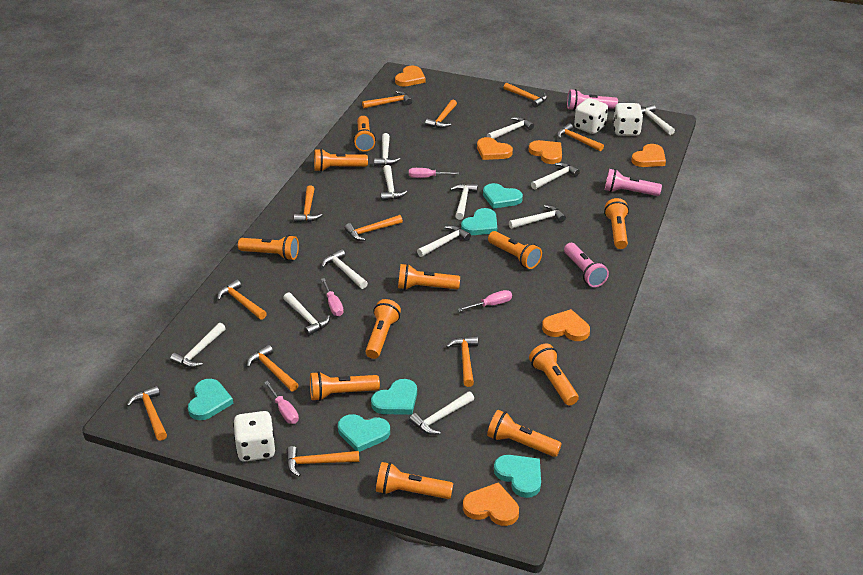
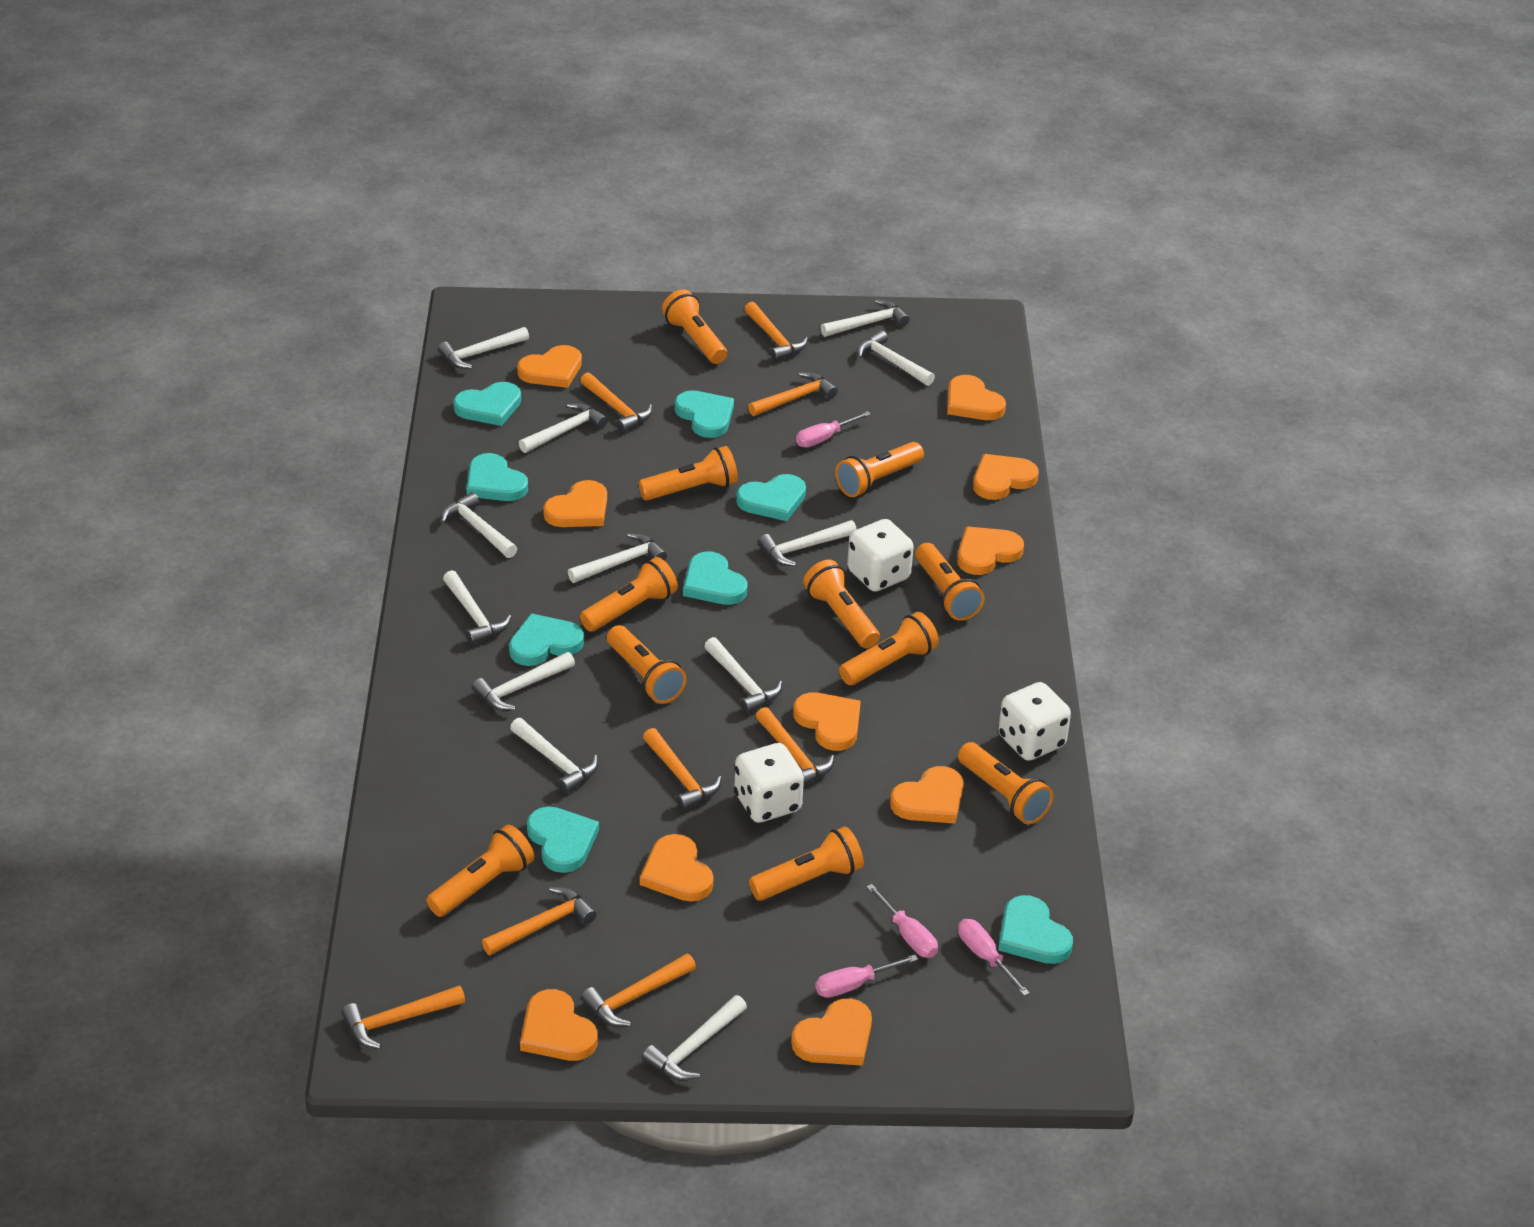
orange hammer: [127,386,167,441] [217,279,267,320] [247,345,298,391] [287,446,359,477] [294,185,322,222] [345,215,403,241] [362,91,412,108] [425,99,457,128] [446,336,478,387] [503,82,547,108] [557,123,604,151] = 11 -> [342,985,465,1049] [482,887,597,955] [580,372,652,433] [581,954,696,1027] [643,728,722,810] [744,302,808,361] [748,372,838,416] [756,707,834,786] = 8
orange heart: [395,66,426,87] [463,482,519,526] [477,137,513,160] [529,140,562,164] [542,309,590,341] [631,144,666,167] = 6 -> [517,345,582,388] [520,989,598,1061] [543,480,607,527] [640,834,714,902] [791,998,872,1066] [793,692,861,751] [890,766,964,824] [947,375,1006,420] [957,527,1024,575] [973,454,1039,500] = 10
pink flashlight: [564,243,609,287] [567,89,618,110] [605,169,662,196] = 3 -> none = 0
turquoise heart: [188,379,234,420] [338,414,390,452] [371,379,417,415] [461,208,497,235] [483,183,523,209] [494,455,541,498] = 6 -> [453,382,521,426] [466,453,528,501] [509,613,584,666] [527,807,599,873] [675,390,734,438] [683,551,748,605] [736,474,806,521] [998,895,1073,964] = 8

